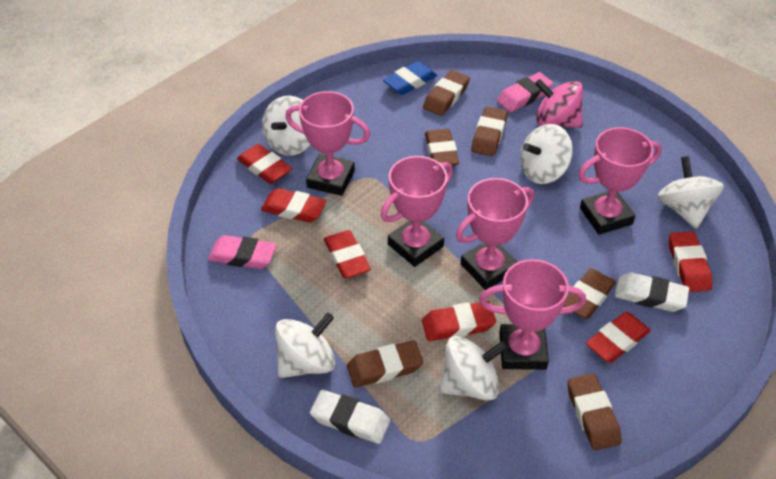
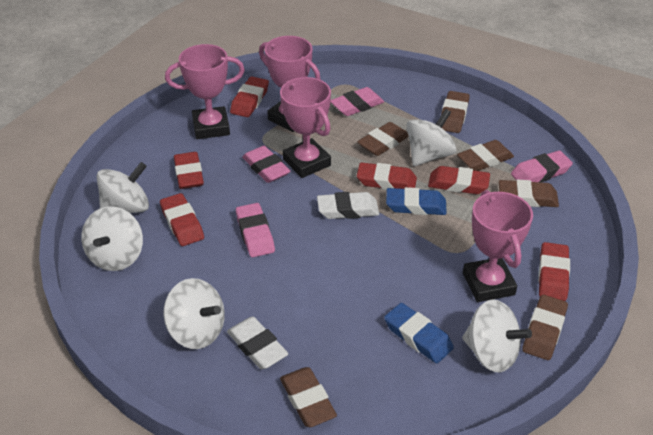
blue eraser: [383,61,437,95] = 1 -> [384,303,454,363] [386,187,447,215] = 2
pink eraser: [208,235,277,269] [497,72,553,112] = 2 -> [236,203,275,257] [242,146,291,183] [331,87,384,116] [511,150,573,182] = 4
pink spinning top: [535,79,583,128] = 1 -> none = 0
pink trophy: [285,91,370,196] [381,156,453,267] [456,178,534,290] [479,259,586,370] [578,127,662,235] = 5 -> [165,44,245,139] [259,36,320,132] [280,77,331,178] [463,190,533,302] = 4

